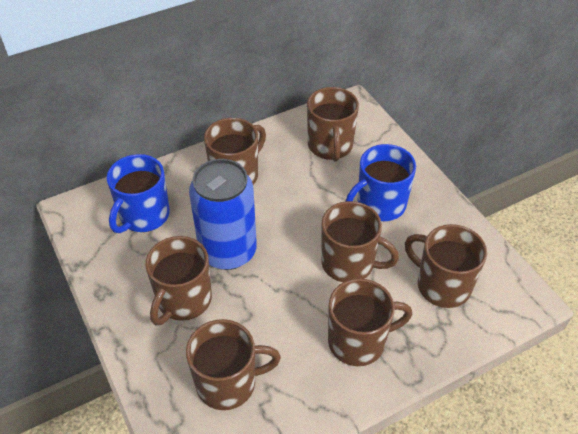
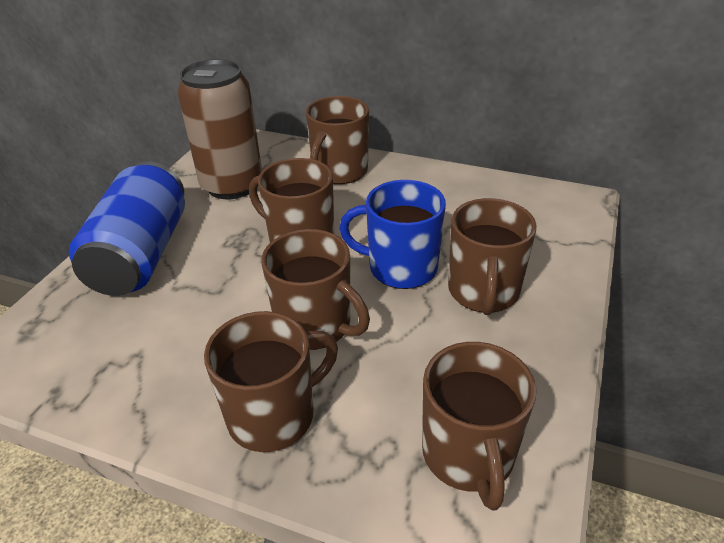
blue mug: [107,154,170,233] [346,144,416,221] = 2 -> [339,180,446,289] = 1
brown can: none = 0 -> [178,59,262,199] = 1
brown mug: [145,236,212,325] [186,319,281,410] [204,118,266,185] [307,87,359,162] [321,201,399,282] [328,278,412,366] [405,224,487,308] = 7 -> [204,311,338,452] [249,158,334,243] [261,229,370,350] [306,96,369,184] [422,342,536,511] [448,198,537,315] = 6

